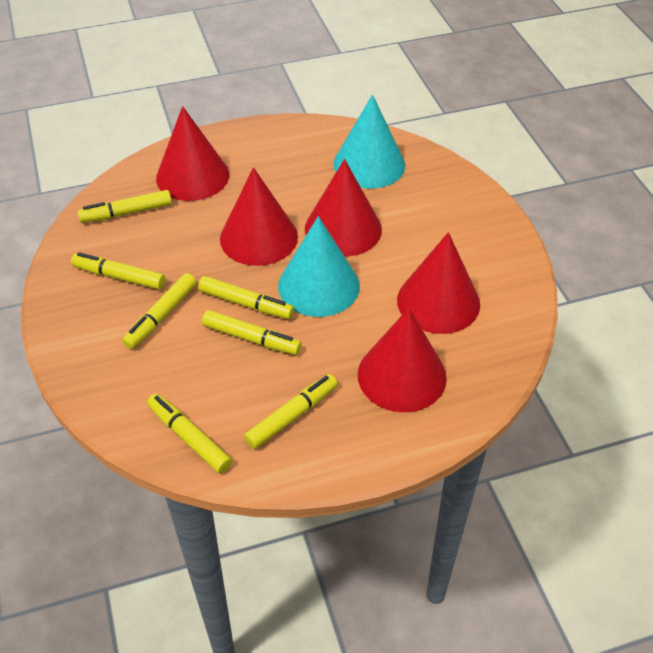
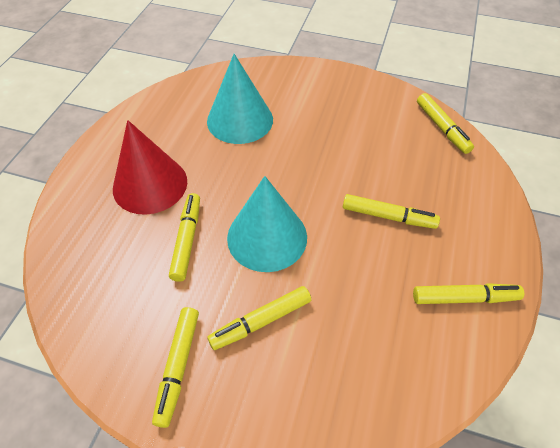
red cone: [156,106,229,201] [220,167,298,266] [305,159,382,257] [358,308,447,412] [397,232,480,334] = 5 -> [113,120,187,215] = 1
yellow marker: [71,252,165,290] [78,190,172,223] [122,273,197,349] [147,394,232,473] [198,276,294,319] [202,310,302,355] [244,374,337,449] = 7 -> [152,307,199,428] [169,193,200,282] [207,286,311,350] [343,194,440,229] [413,283,524,304] [417,93,474,154] = 6

